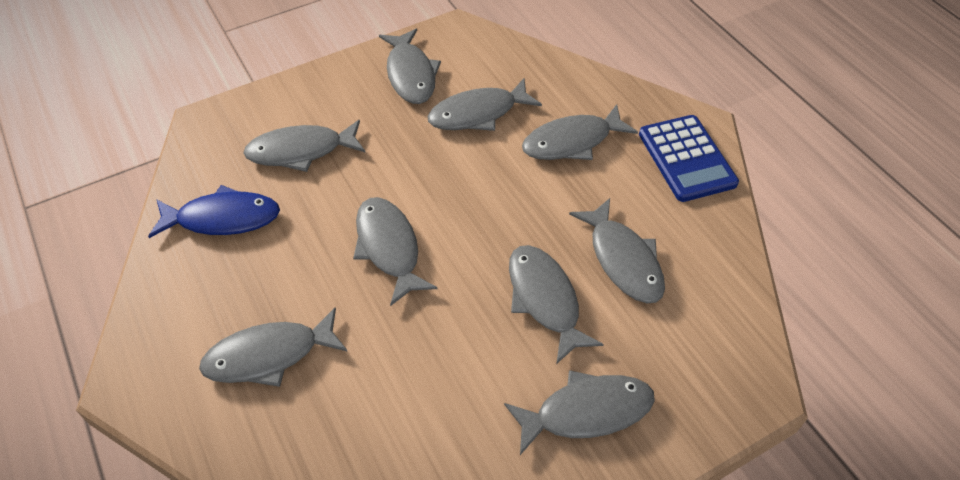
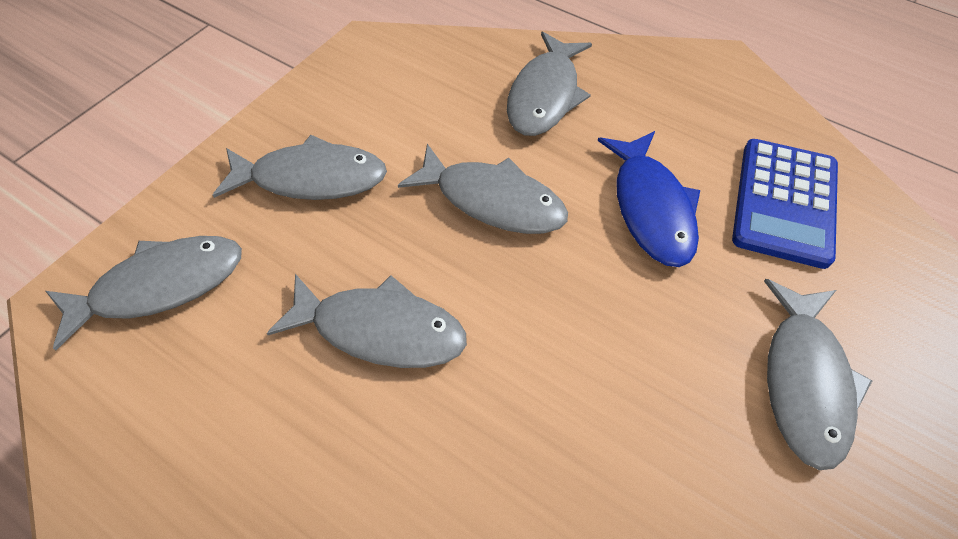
grey fish: [199,307,348,387] [243,120,366,172] [353,197,438,306] [379,29,441,104] [428,78,542,131] [504,370,655,455] [509,245,604,364] [522,104,638,160] [569,198,665,303] = 9 -> [46,236,242,351] [213,135,387,200] [267,274,467,368] [398,144,568,234] [507,32,592,136] [764,279,873,470] = 6

